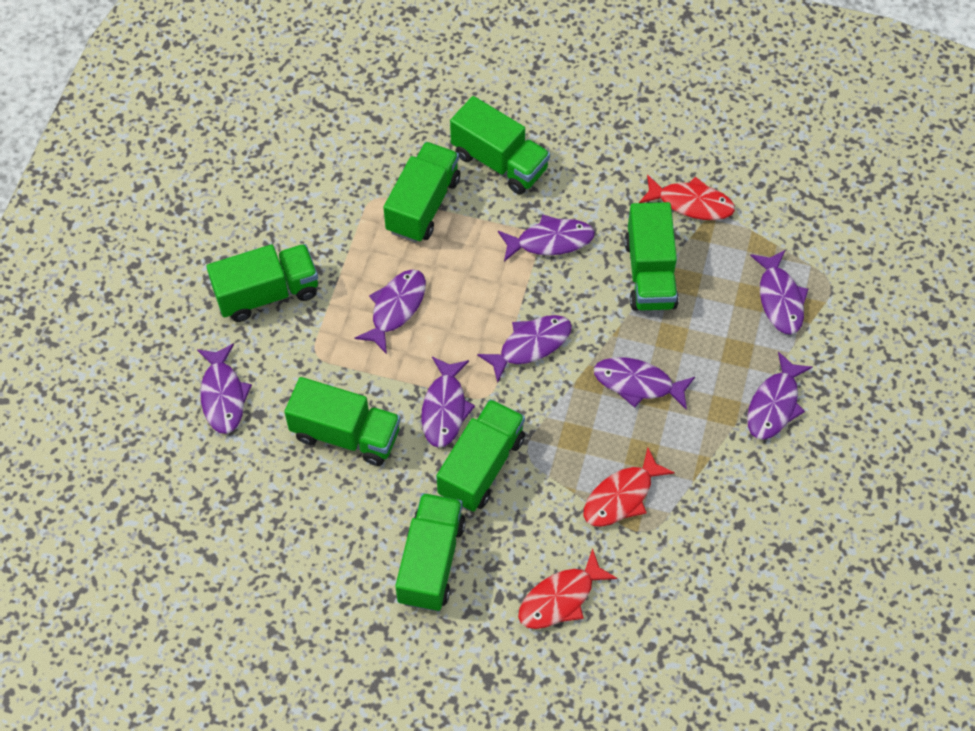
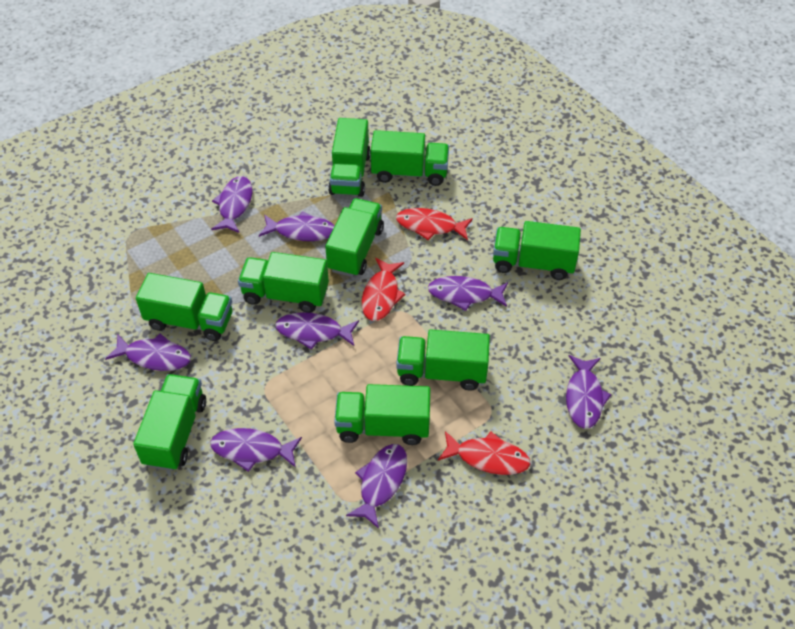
green truck: [207,244,318,322] [284,377,401,466] [383,142,460,243] [395,493,466,611] [437,399,525,512] [450,96,550,195] [624,202,679,311] = 7 -> [133,374,206,471] [136,273,232,341] [238,252,329,313] [325,198,384,277] [328,118,371,197] [334,384,430,445] [371,130,449,186] [396,330,490,391] [493,221,581,280] = 9

